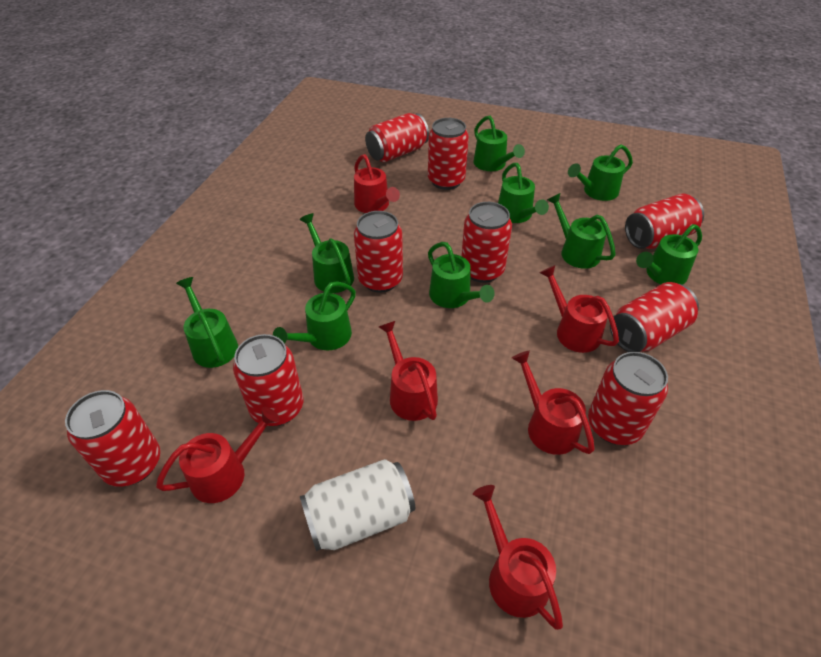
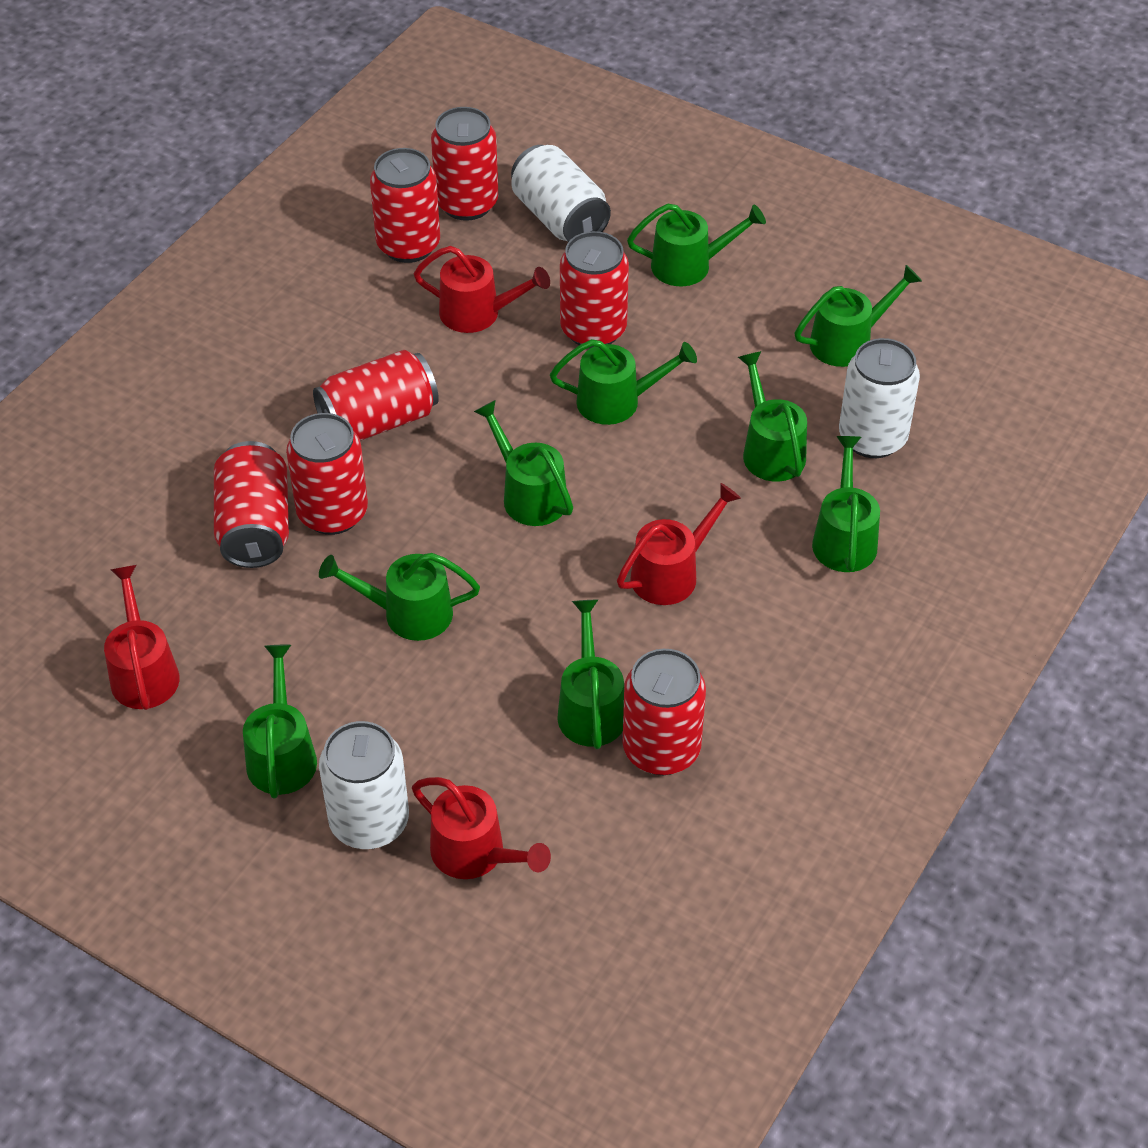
red can: [65,390,160,487] [233,334,303,426] [354,211,403,293] [365,113,429,162] [428,118,469,190] [461,202,512,283] [588,352,668,445] [610,282,699,352] [625,193,704,249] = 9 -> [214,441,289,568] [286,413,368,535] [313,350,439,441] [370,148,440,263] [431,107,498,221] [560,231,629,348] [623,649,706,775] = 7
red watering can: [156,407,280,503] [354,154,400,213] [379,321,438,421] [473,485,563,630] [512,351,595,455] [540,265,619,353] = 6 -> [104,565,180,710] [412,777,551,879] [414,246,550,333] [617,483,741,605] = 4
white can: [300,459,415,551] = 1 -> [319,721,409,849] [511,145,611,242] [839,338,920,458] = 3

